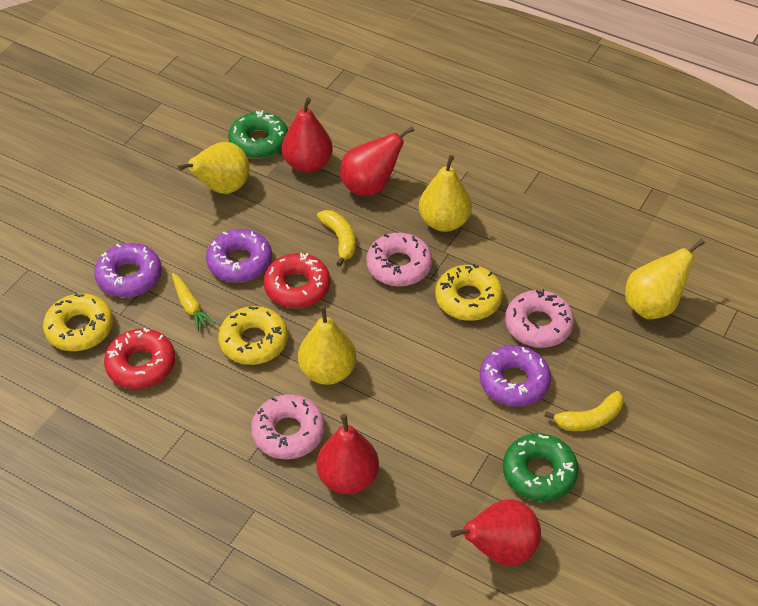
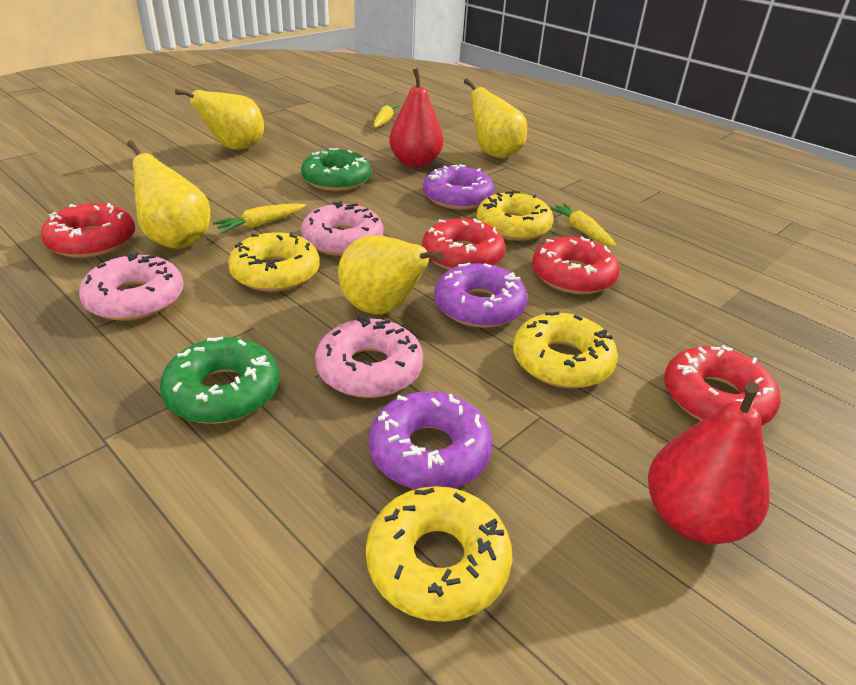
red donut: [104,328,175,389] [263,253,330,308] = 2 -> [41,203,135,258] [422,218,505,270] [532,236,620,294] [664,345,781,425] = 4
red pear: [282,97,333,173] [316,414,379,494] [340,126,415,196] [450,499,541,566] = 4 -> [389,68,443,168] [648,382,770,544] = 2
yellow banana: [317,210,356,267] [545,391,624,431] = 2 -> none = 0
yellow carrot: [172,273,216,332] = 1 -> [213,203,306,233] [374,103,400,128] [549,203,617,247] = 3
yellow donut: [43,293,113,351] [218,306,288,365] [435,264,503,321] = 3 -> [228,232,320,292] [366,486,512,622] [477,190,554,241] [513,312,618,389] = 4

